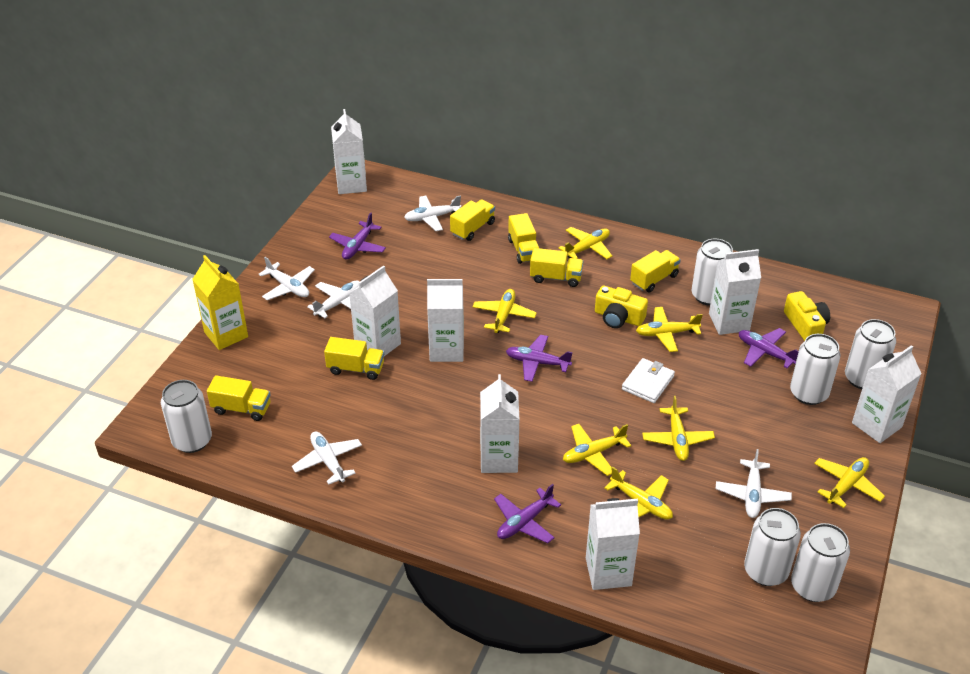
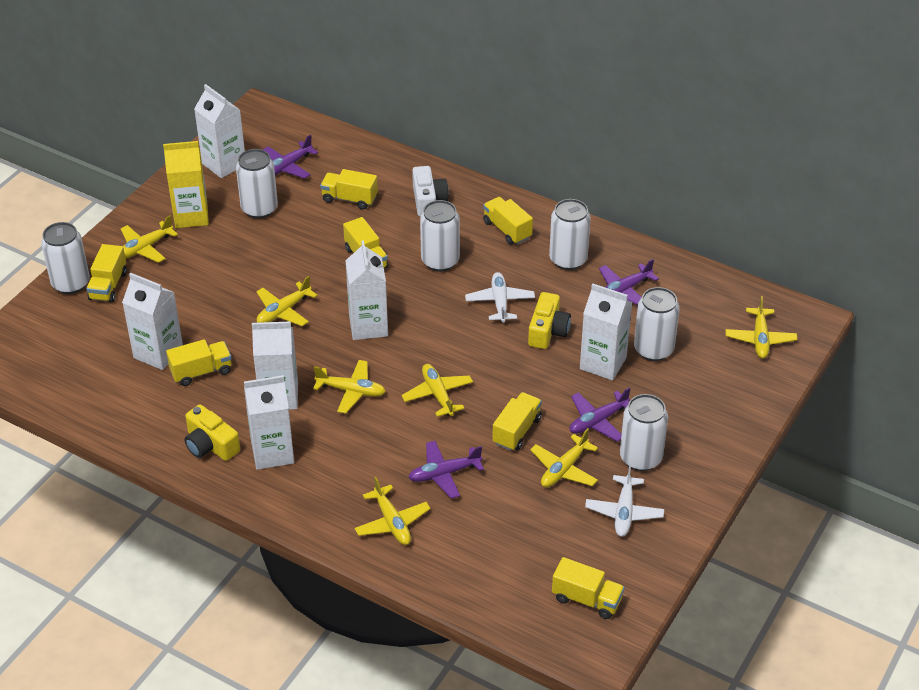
white camera: none = 0 -> [412,166,449,217] = 1
white carton: [331,109,367,194] [349,265,401,356] [427,279,464,362] [480,374,520,473] [586,498,640,590] [709,249,761,335] [852,345,921,443] = 7 -> [122,273,183,370] [194,84,245,178] [244,375,294,470] [252,321,298,410] [345,240,388,340] [580,283,632,380] = 6
white plane: [259,257,315,300] [292,431,362,485] [307,280,360,318] [404,195,461,231] [716,449,792,518] = 5 -> [465,272,535,323] [585,464,664,537] = 2
white wallet: [622,358,675,403] = 1 -> none = 0
yellow truck: [207,375,271,421] [324,337,384,380] [450,199,495,241] [508,213,539,264] [530,248,583,287] [630,250,681,292] = 6 -> [86,244,127,303] [166,339,232,386] [320,169,378,210] [343,217,388,268] [483,197,533,245] [492,392,542,451] [552,557,624,619] = 7

